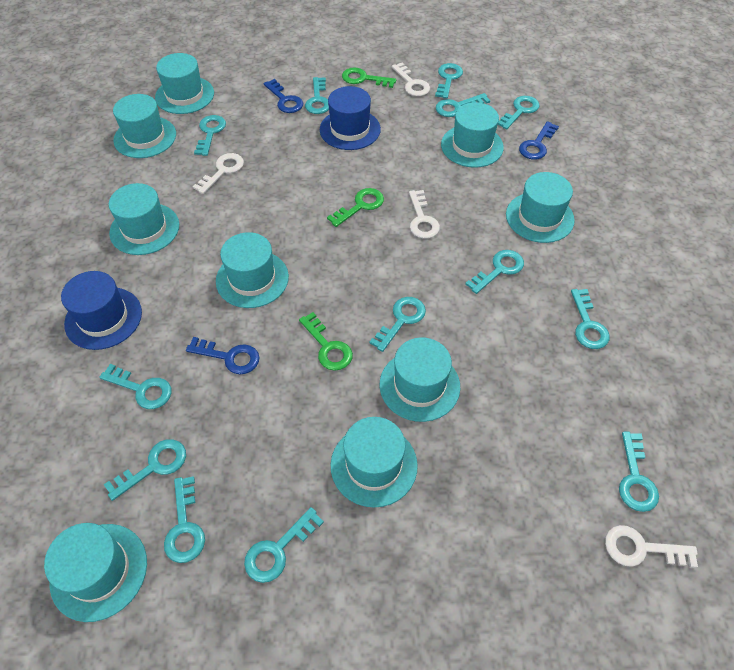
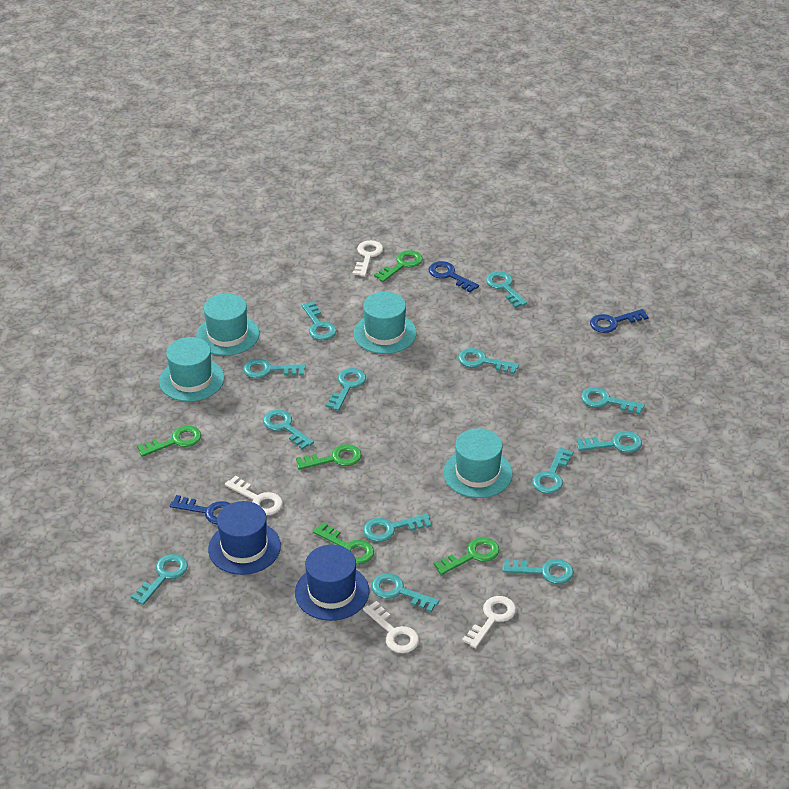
green key: [299,312,353,371] [327,188,384,227] [342,67,396,88] = 3 -> [137,425,201,457] [296,444,361,470] [313,522,374,564] [374,250,423,282] [433,537,499,575] = 5
turquoise hat: [44,523,147,622] [109,183,179,255] [113,94,176,158] [155,53,214,114] [216,232,289,308] [330,417,418,507] [380,337,460,422] [441,102,504,168] [506,172,575,243] = 9 -> [159,337,224,402] [196,293,260,356] [353,292,417,354] [443,428,513,498] = 4

